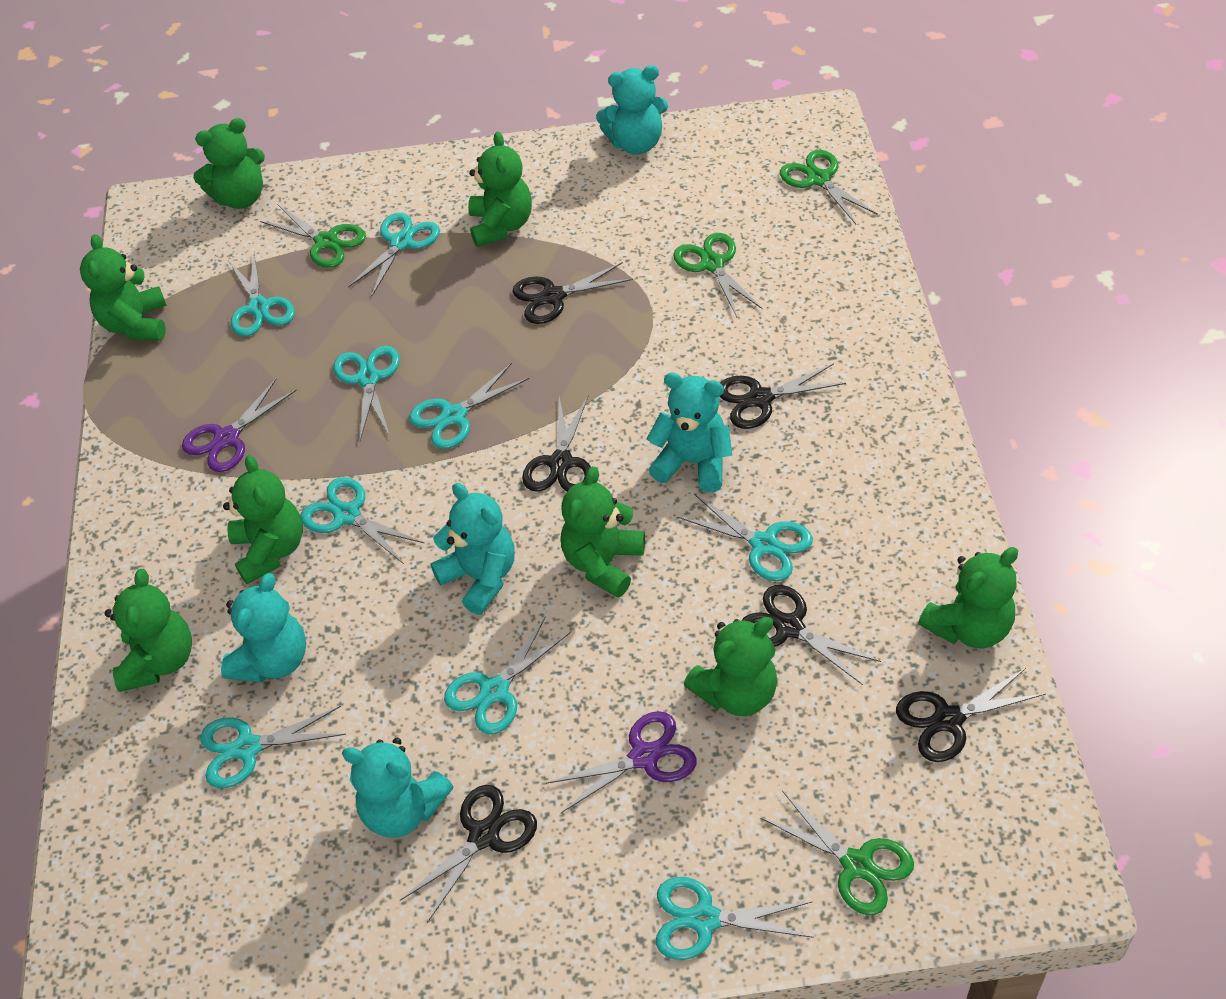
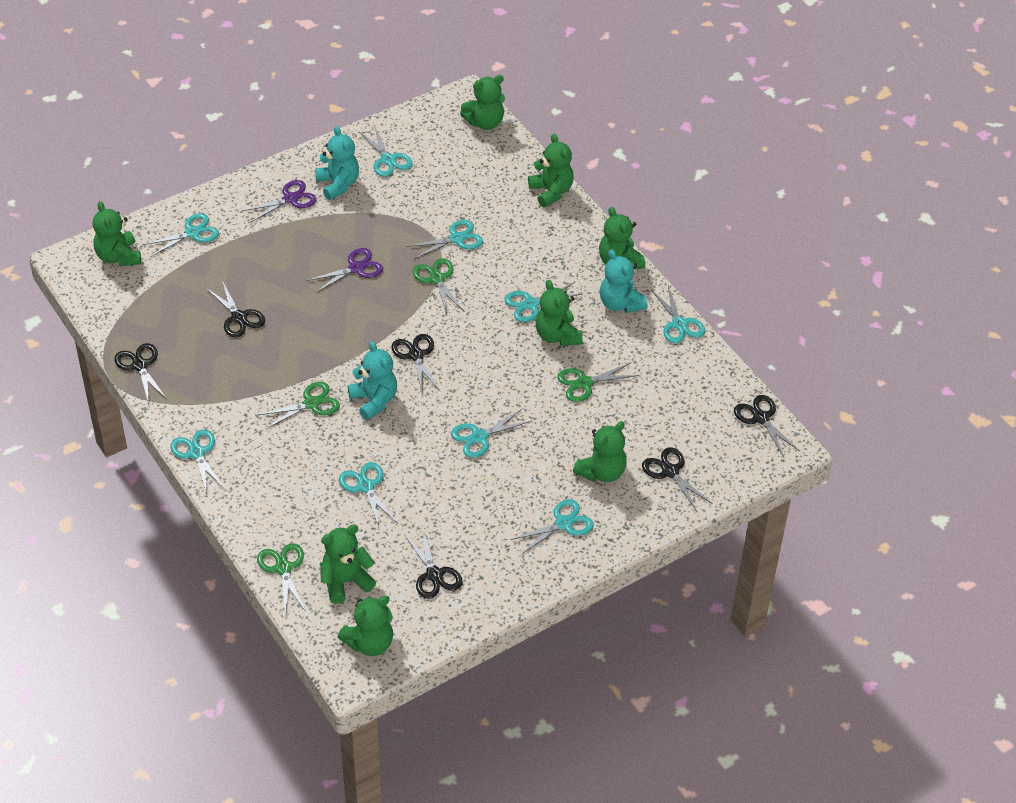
turquoise teddy bear: [221,573,306,683] [342,738,454,838] [430,483,515,615] [596,65,668,154] [647,373,732,492] = 5 -> [315,126,359,200] [348,341,397,420] [600,249,648,313] = 3

